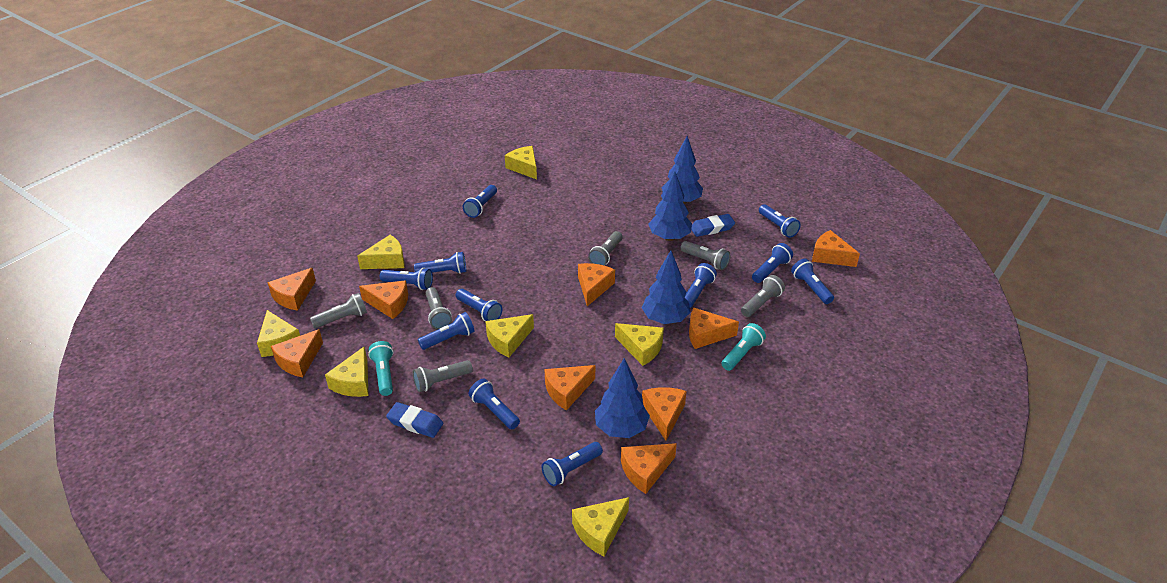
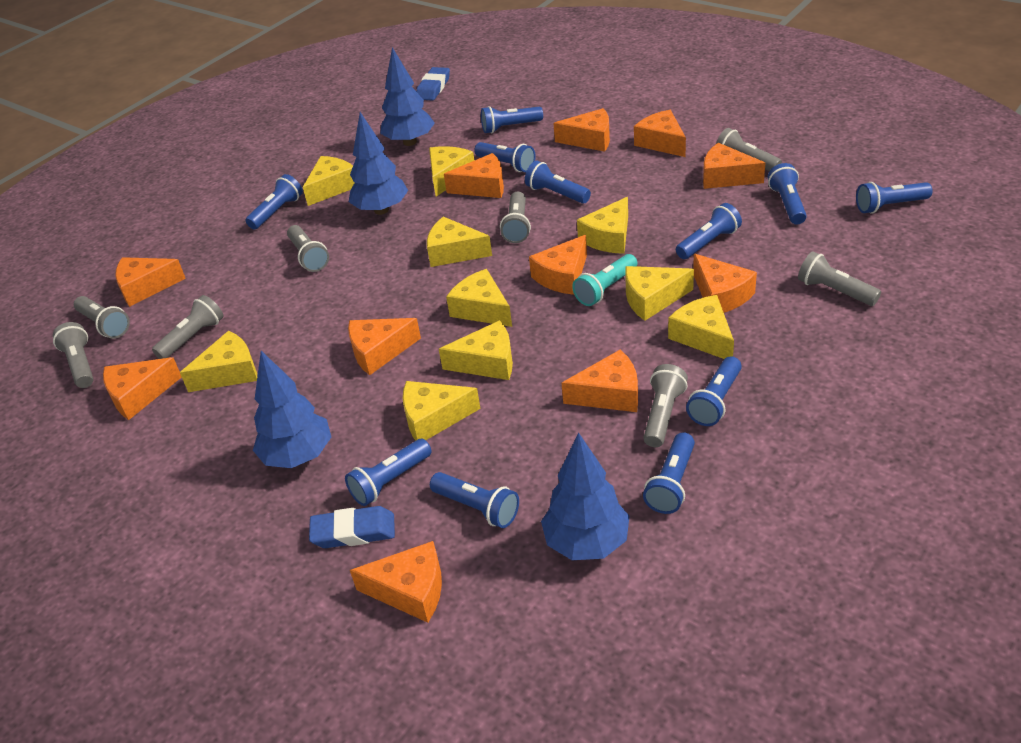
grey flashlight: [310,293,367,328] [413,360,473,392] [426,287,452,330] [588,231,623,266] [680,241,730,270] [741,275,785,317] = 6 -> [53,322,94,388] [74,296,130,339] [152,295,223,359] [287,225,329,272] [500,192,531,243] [644,364,688,447] [716,128,782,171] [798,251,881,306] = 8
orange cheese: [267,267,316,311] [271,329,323,377] [359,280,408,319] [544,365,595,410] [578,263,615,306] [621,443,677,494] [642,387,687,441] [689,308,739,349] [812,230,860,267] = 9 -> [103,357,182,420] [115,257,186,307] [348,318,421,375] [350,541,442,623] [444,153,504,198] [529,235,587,295] [553,108,610,152] [562,350,638,412] [634,110,686,157] [693,254,757,313] [703,143,765,189] = 11
turquoise flashlight: [368,341,394,396] [721,323,766,371] = 2 -> [572,254,638,306] = 1
yellow cheese: [257,310,300,357] [325,347,368,397] [357,235,405,269] [485,314,534,358] [505,146,537,179] [572,497,629,556] [615,323,664,366] = 7 -> [180,331,257,392] [303,156,355,206] [403,381,480,441] [427,217,492,267] [429,146,474,196] [439,320,513,380] [446,269,512,327] [577,197,628,254] [625,266,694,321] [668,295,734,359] = 10

